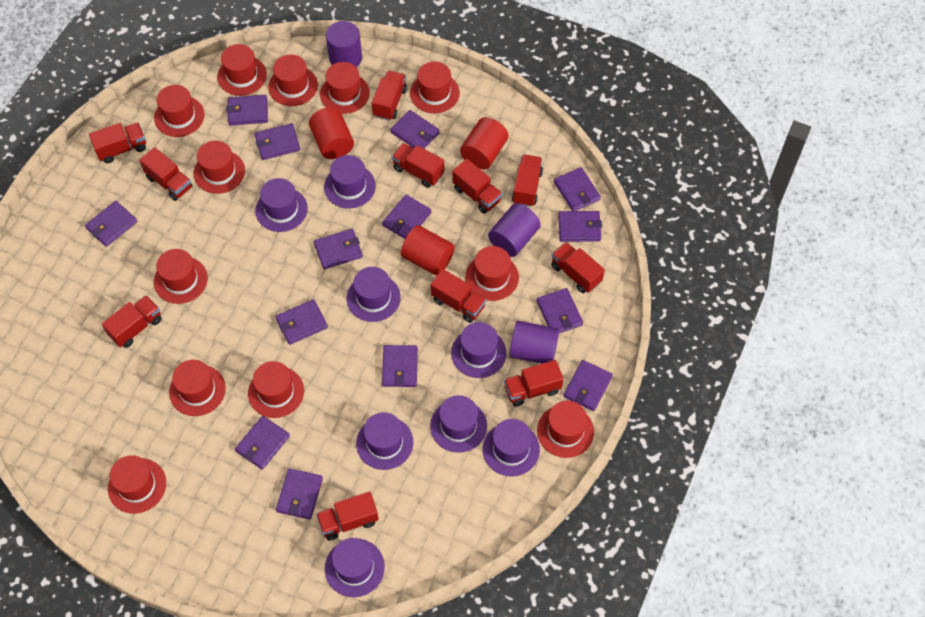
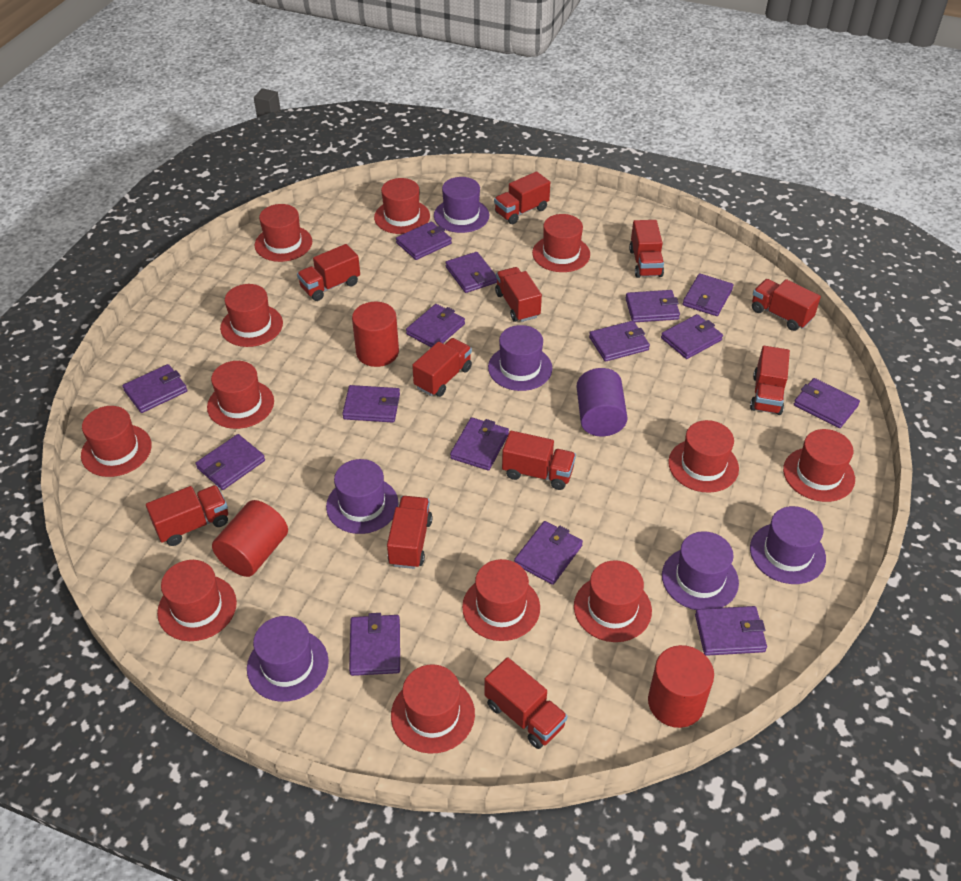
purple cylinder: [326,21,362,67] [488,203,541,257] [510,321,559,364] = 3 -> [576,368,628,436] = 1
purple hat: [255,178,308,232] [324,155,376,208] [325,538,385,597] [347,267,401,322] [356,412,413,470] [430,395,487,453] [451,322,506,378] [482,419,540,476] = 8 -> [247,616,329,702] [326,459,399,534] [434,177,489,233] [488,325,552,391] [662,531,739,610] [750,506,826,584] = 6
purple wallet: [85,201,137,247] [226,95,268,126] [235,416,290,470] [255,123,300,160] [276,299,328,345] [276,468,323,520] [314,229,363,269] [382,195,431,239] [382,345,418,387] [390,110,440,149] [537,288,583,333] [554,167,601,211] [558,211,602,242] [563,360,613,411] = 14 -> [122,364,188,413] [195,434,265,490] [342,385,400,423] [349,613,400,676] [396,221,452,260] [406,304,465,347] [445,252,497,293] [450,417,509,471] [514,521,583,585] [589,321,650,362] [626,290,680,322] [661,314,723,359] [683,273,734,316] [695,606,767,656] [794,378,860,428] = 15

